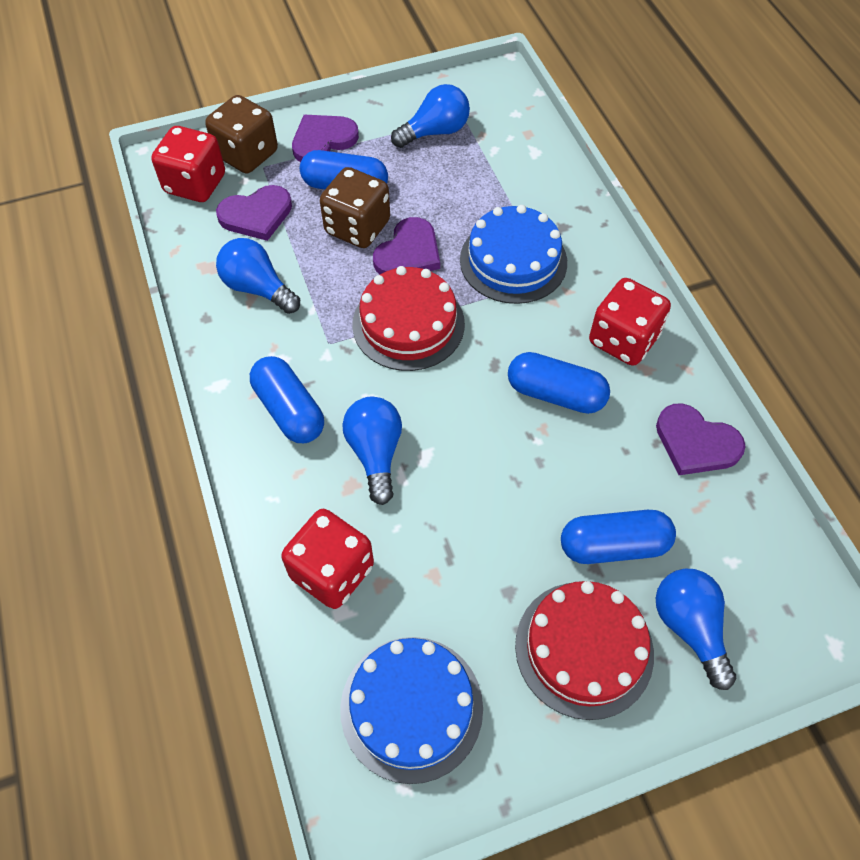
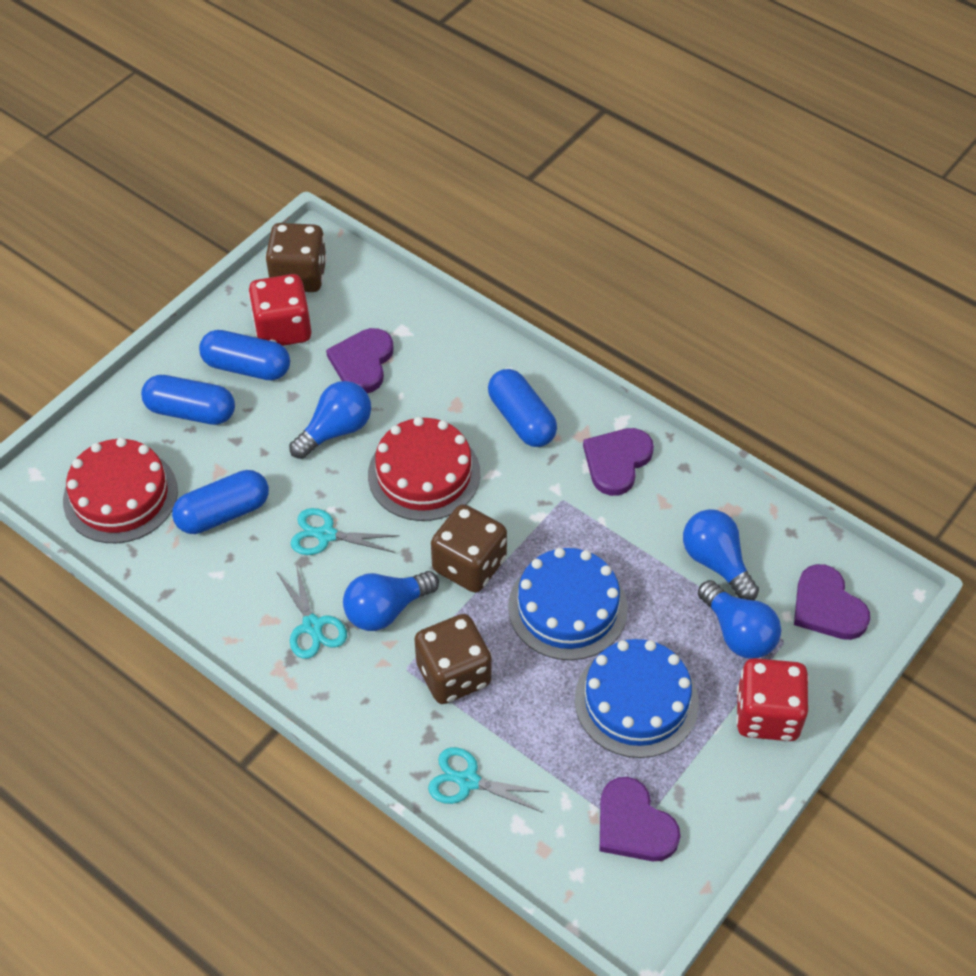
brown dice: [205,95,278,173] [320,167,390,248] = 2 -> [265,223,327,292] [414,614,492,704] [431,504,507,593] = 3
red dice: [151,126,225,202] [281,509,374,609] [589,278,671,366] = 3 -> [248,274,311,346] [736,658,809,741] = 2
turquoise scissors: none = 0 -> [276,564,347,659] [290,508,400,555] [428,747,548,813] = 3

